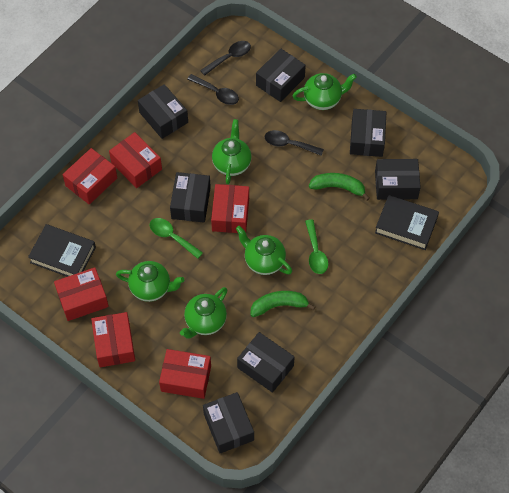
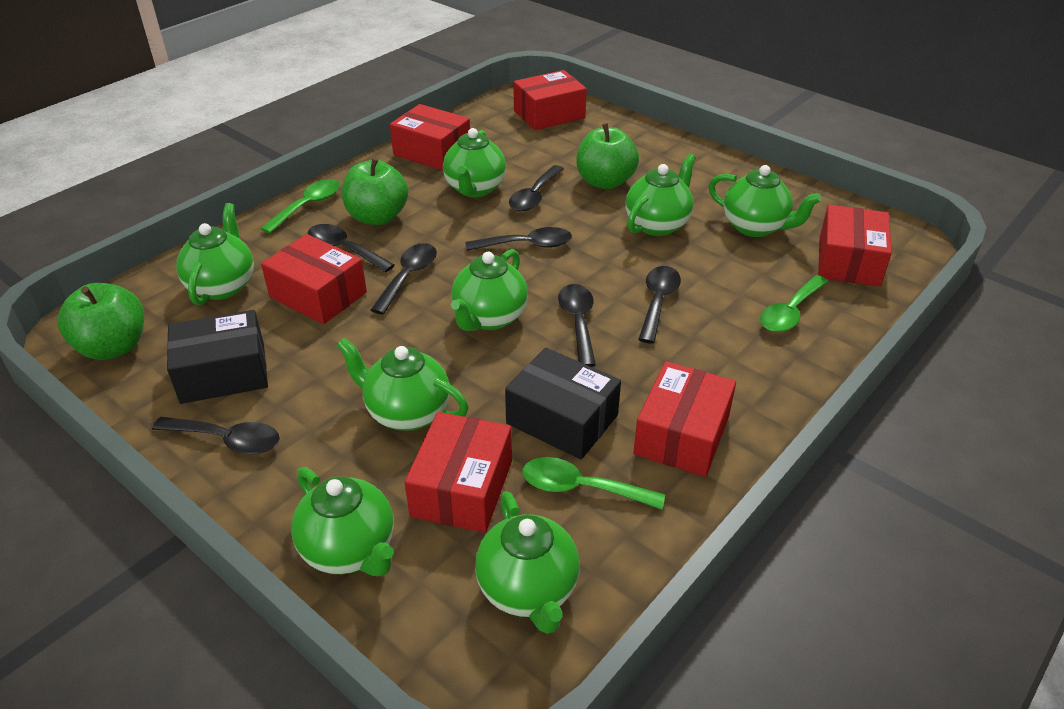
black book: [28,224,96,277] [375,195,439,250] = 2 -> none = 0
black box: [138,84,188,139] [170,172,211,223] [203,392,254,453] [237,332,295,393] [256,48,306,102] [350,109,387,157] [375,159,421,200] = 7 -> [167,310,268,404] [505,348,621,459] = 2
black spoon: [187,74,239,105] [200,41,251,76] [265,130,324,156] = 3 -> [152,417,280,455] [308,224,395,273] [371,243,437,314] [466,227,572,251] [509,165,564,211] [558,284,596,367] [638,266,681,343] = 7
green apple: none = 0 -> [58,283,144,360] [342,157,408,225] [576,123,639,189] = 3
green banana: [251,291,315,317] [309,173,370,201] = 2 -> none = 0
green spoon: [150,218,203,259] [305,219,328,274] = 2 -> [260,179,340,234] [522,457,665,509] [760,275,828,332] = 3
green teapot: [116,261,184,302] [180,287,227,339] [212,119,251,184] [236,226,292,275] [293,73,357,110] = 5 -> [176,203,254,305] [291,467,394,576] [336,338,469,431] [443,128,506,197] [451,249,528,331] [475,491,580,634] [626,154,696,236] [708,165,822,237] = 8

